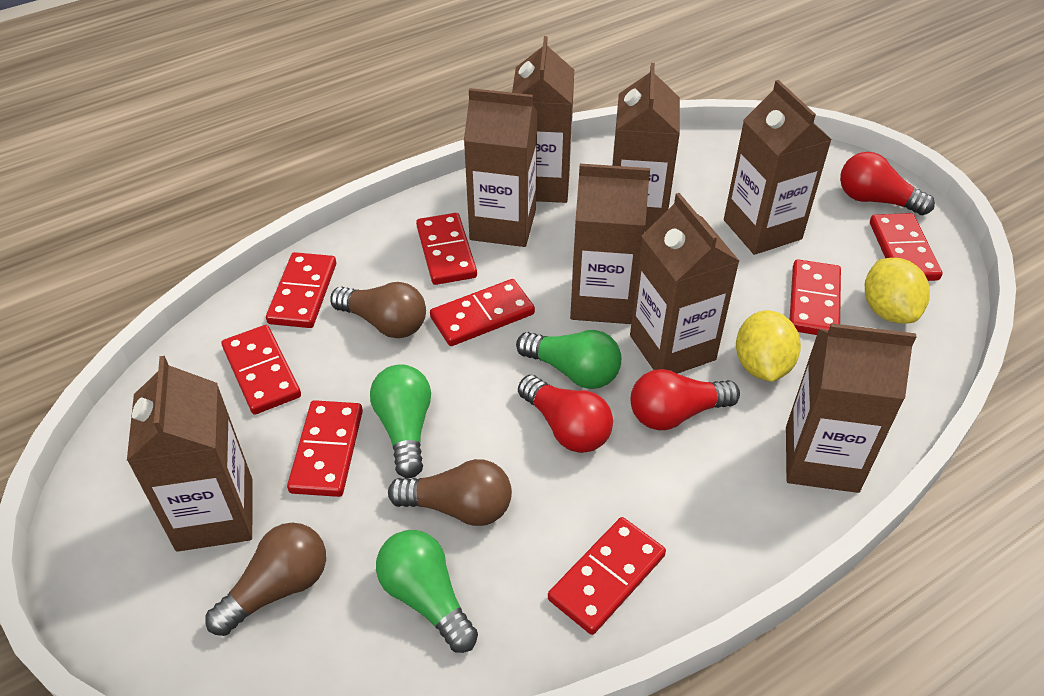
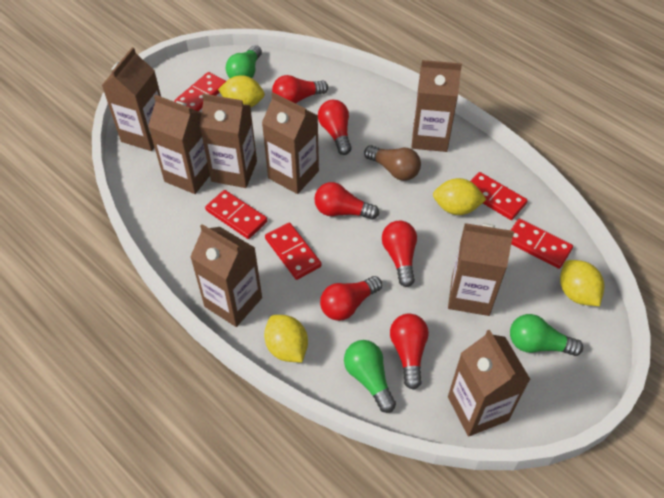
brown light bulb: [205,522,326,636] [330,282,426,338] [388,459,512,526] = 3 -> [364,145,421,181] = 1
red domino: [222,325,301,415] [266,252,336,328] [287,400,363,497] [416,213,477,285] [430,279,535,346] [548,517,666,635] [790,259,841,335] [870,213,943,281] = 8 -> [174,72,226,111] [205,190,268,239] [265,222,322,280] [471,172,528,220] [511,219,573,269] = 5
red light bulb: [518,375,613,453] [631,369,740,430] [840,152,935,215] = 3 -> [272,75,328,103] [314,182,379,220] [318,100,352,155] [320,276,382,321] [382,221,417,287] [390,314,429,390] = 6
yellow lemon: [736,310,801,382] [865,258,930,323] = 2 -> [218,75,265,108] [264,315,308,362] [433,178,486,215] [560,260,605,306] = 4

